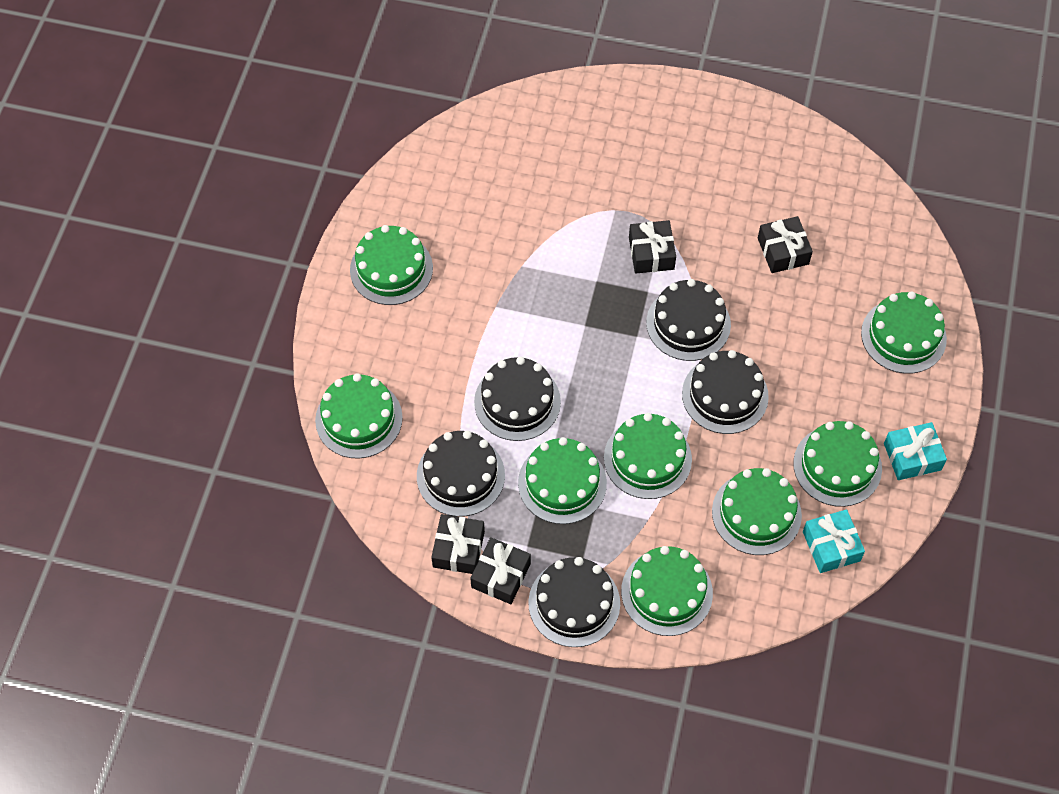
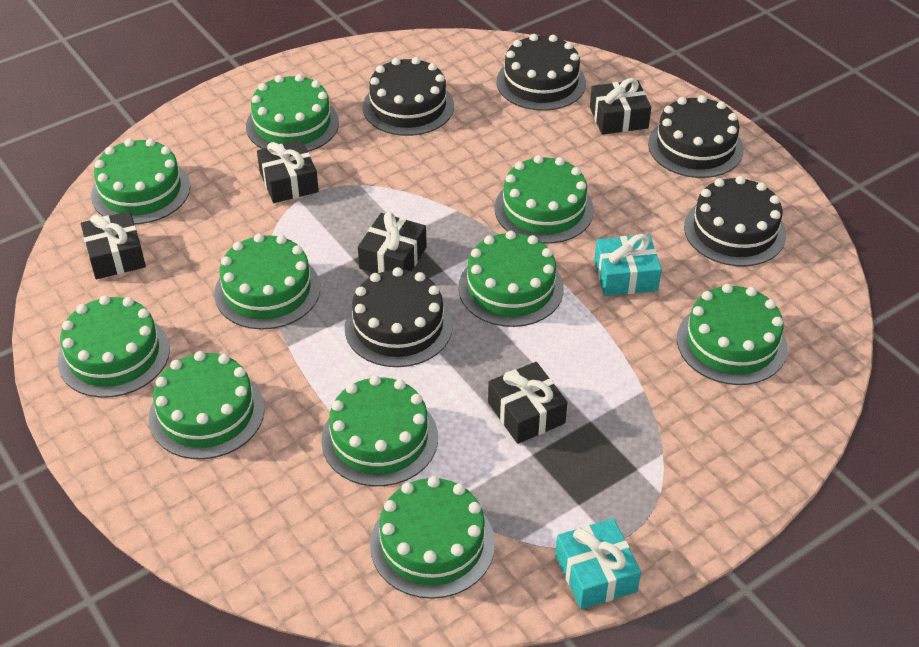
black gift: [431,514,485,574] [470,537,531,604] [629,220,676,274] [758,216,813,273] = 4 -> [81,211,146,279] [257,140,319,203] [358,212,427,273] [488,362,567,444] [590,78,651,135] = 5
green cake: [315,373,403,459] [350,225,433,305] [518,437,607,524] [604,413,692,499] [621,546,713,636] [712,468,802,555] [793,421,882,507] [861,291,947,374] = 8 -> [58,295,170,398] [91,138,190,224] [149,351,265,459] [214,234,320,330] [246,74,339,152] [321,375,438,486] [370,476,495,599] [458,231,564,327] [495,155,594,244] [677,284,787,385] = 10

